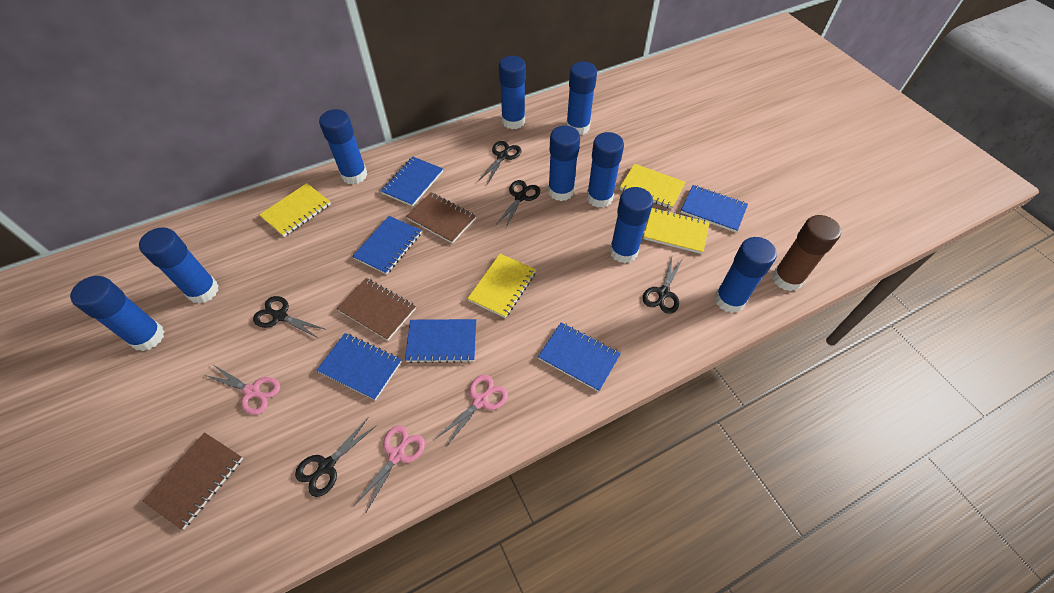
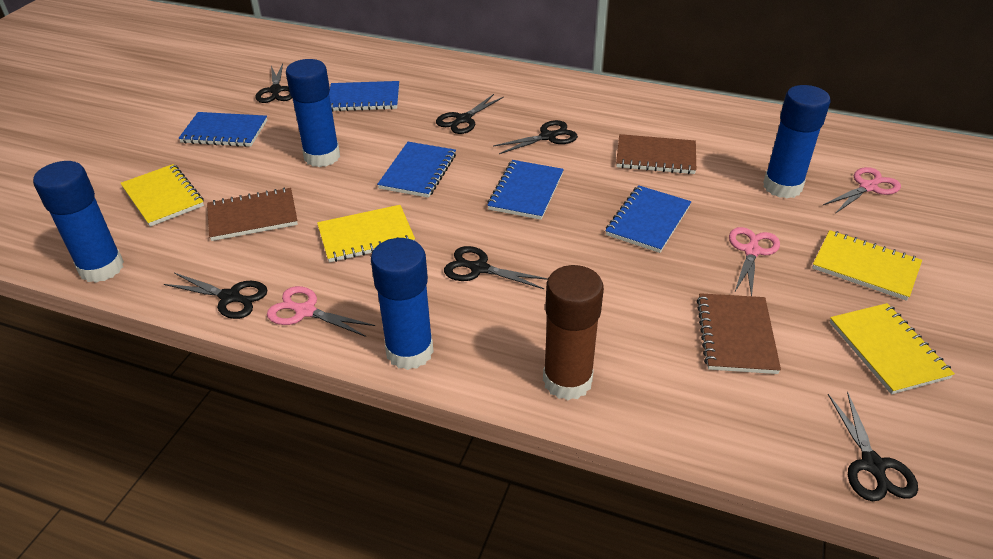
black scissors: [253,296,325,339] [295,417,377,497] [478,141,521,184] [496,180,540,229] [643,257,683,314] = 5 -> [164,273,268,319] [255,64,292,103] [436,94,504,134] [444,246,548,289] [493,120,578,154] [828,391,918,501] = 6
blue glue stick: [70,276,165,351] [139,227,219,304] [319,109,367,184] [499,56,526,129] [548,126,580,201] [566,62,597,135] [587,132,624,208] [610,187,653,263] [714,237,777,313] = 9 -> [33,161,124,283] [286,59,340,167] [371,238,434,370] [763,85,830,198] = 4
blue notebook: [316,333,402,401] [352,216,422,274] [381,157,443,207] [405,319,476,363] [538,323,621,392] [681,185,748,232] = 6 -> [178,112,267,147] [329,81,399,111] [377,142,456,198] [487,160,564,220] [605,185,691,253] = 5

